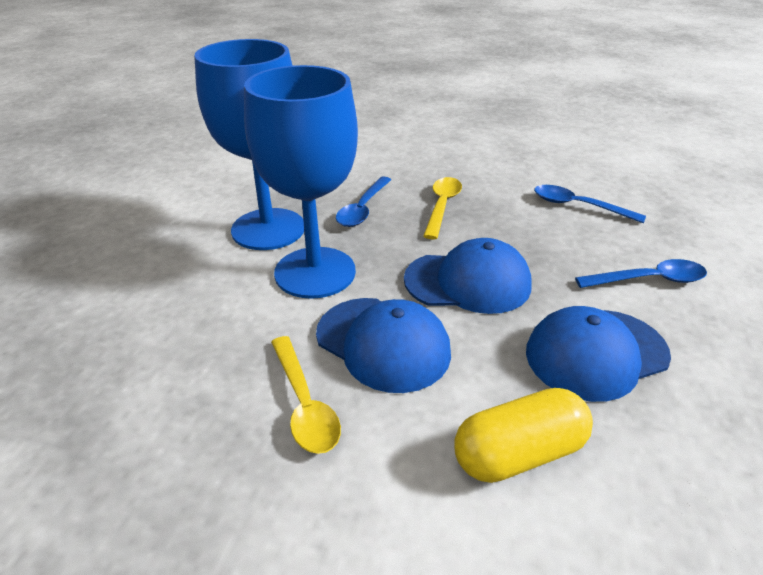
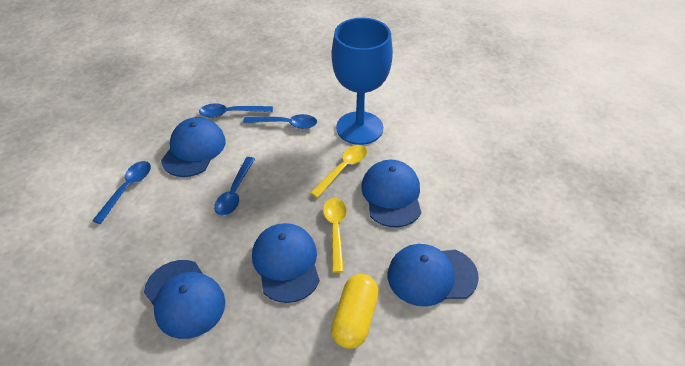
blue cap: [316,298,451,393] [404,238,532,314] [526,306,671,402] = 3 -> [144,260,225,339] [161,117,226,177] [252,223,320,303] [361,160,421,228] [388,244,479,306] = 5
blue goblet: [194,39,304,250] [244,65,358,299] = 2 -> [332,18,393,145] = 1
blue spoon: [336,177,391,227] [534,185,646,223] [575,259,707,288] = 3 -> [92,161,151,224] [199,103,273,118] [214,157,255,216] [243,114,317,129] = 4

